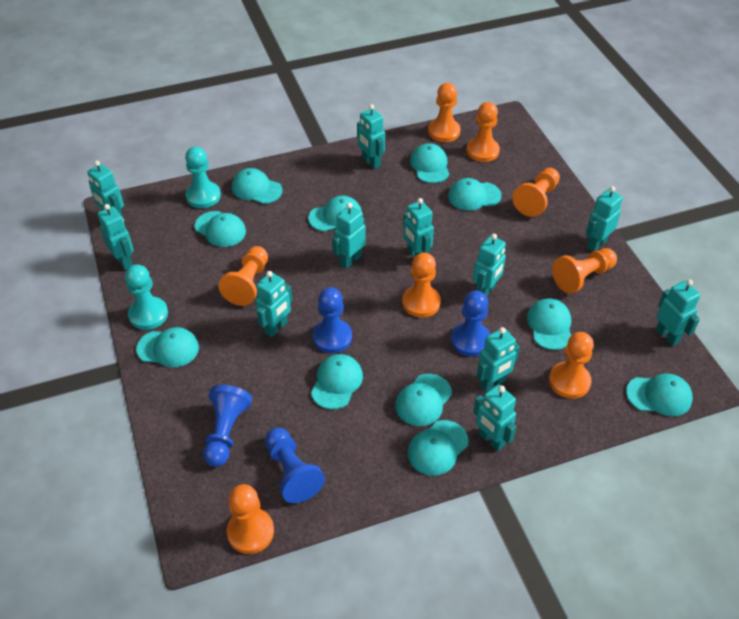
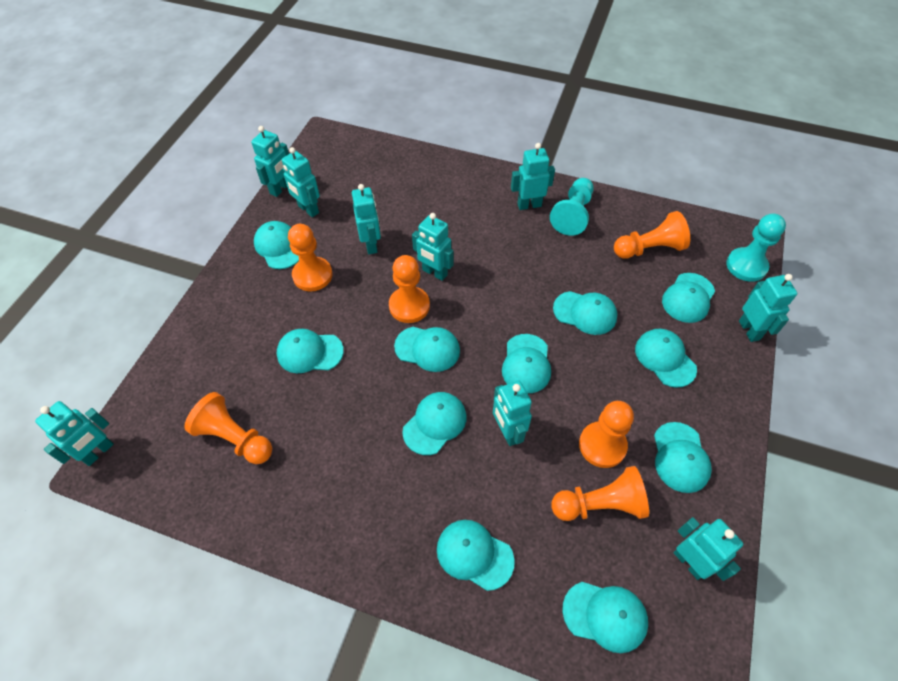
blue pawn: [203,385,252,467] [265,427,325,503] [312,287,352,353] [451,290,490,356] = 4 -> none = 0
orange pawn: [218,246,268,306] [226,484,274,554] [402,253,441,318] [428,83,460,142] [467,102,500,162] [512,168,560,217] [549,332,594,399] [552,248,617,294] = 8 -> [184,392,272,464] [288,224,333,291] [389,255,430,323] [551,466,649,521] [579,401,634,468] [614,211,690,259] = 6
turquoise robot: [87,161,124,218] [97,204,134,270] [256,271,293,337] [332,203,366,269] [357,104,385,169] [403,198,434,256] [473,234,506,296] [473,384,516,451] [477,327,520,392] [586,186,623,251] [656,279,701,346] = 11 -> [35,401,114,466] [251,126,289,197] [282,147,320,217] [352,184,381,254] [412,213,454,281] [493,380,532,446] [511,143,555,210] [673,517,743,581] [739,274,798,342] = 9

